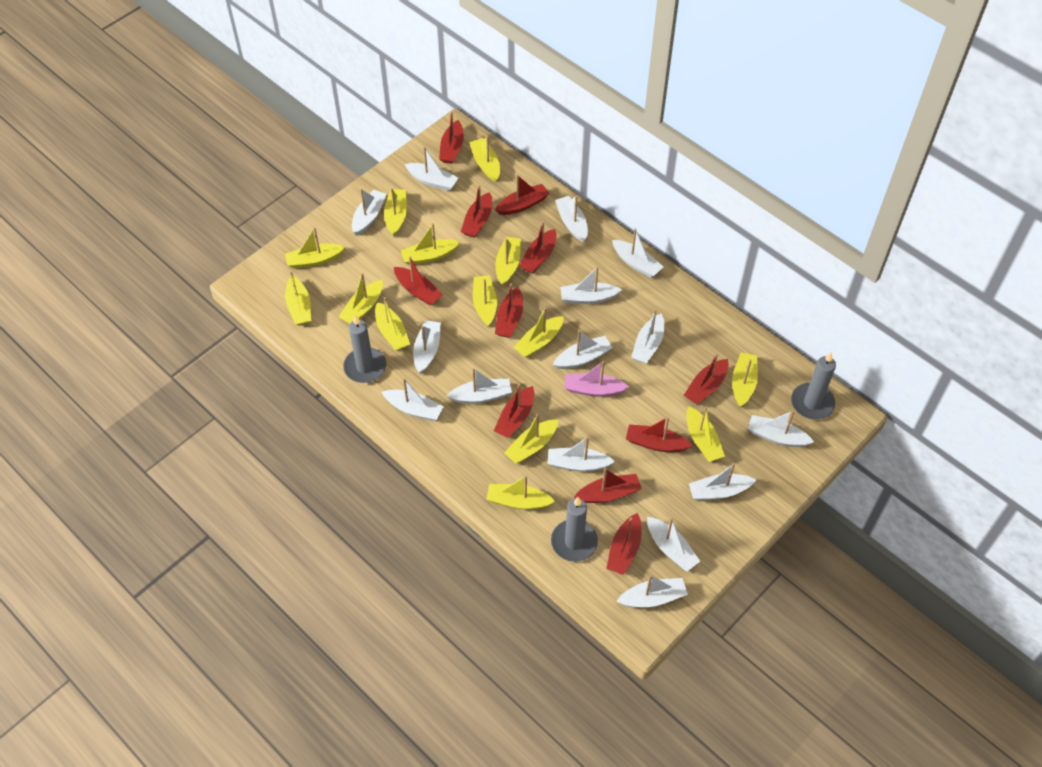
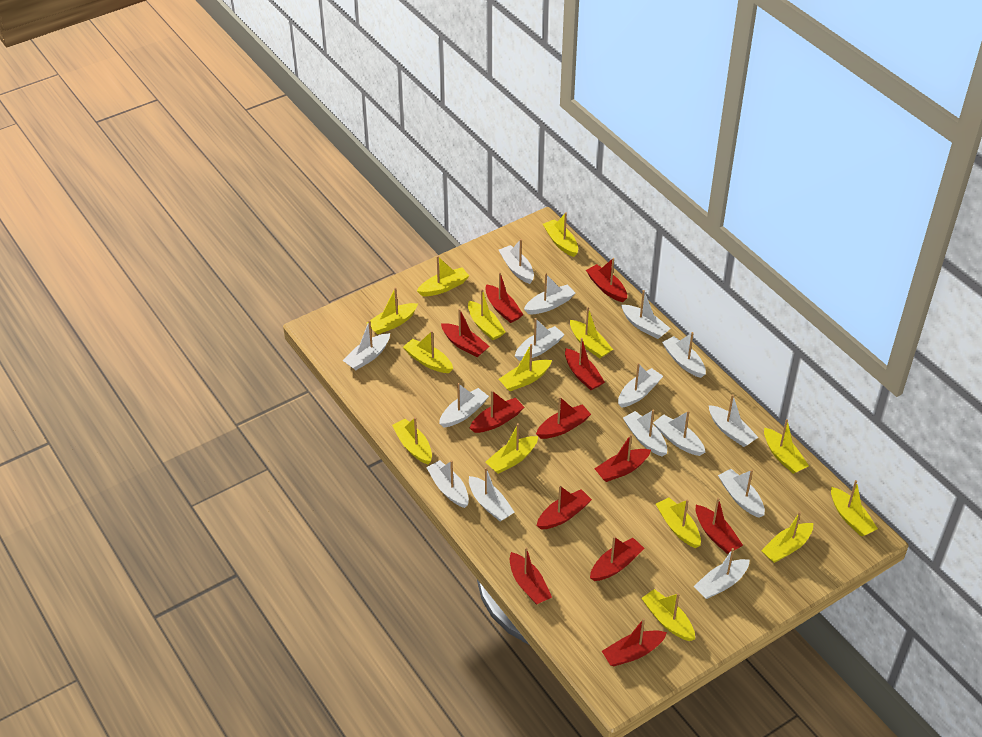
grey candle: [343,315,386,383] [551,497,598,562] [791,352,836,420] = 3 -> none = 0
pink boat: [564,361,629,397] = 1 -> none = 0
red boat: [394,256,443,306] [439,111,464,164] [461,185,492,238] [494,384,534,438] [495,175,550,215] [495,283,523,338] [519,221,556,274] [574,468,642,503] [606,513,642,575] [626,417,693,452] [684,353,729,404] = 11 -> [441,309,489,357] [470,390,524,433] [485,272,523,323] [510,547,552,605] [536,397,591,439] [537,486,592,530] [565,338,605,390] [586,258,627,302] [590,536,644,581] [594,434,651,482] [602,618,667,666] [696,498,743,554] = 12

